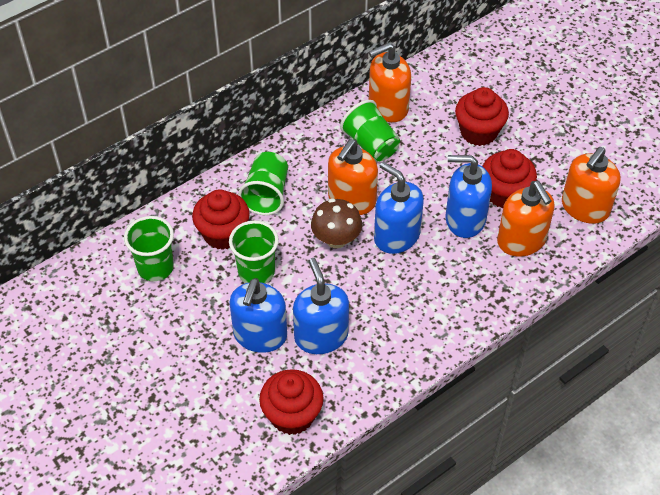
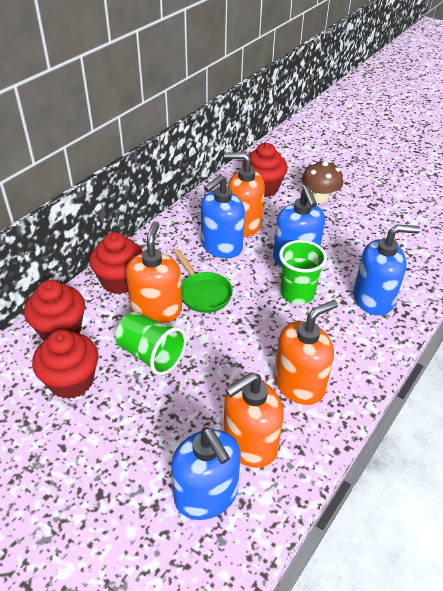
green cup: [124,216,174,281] [229,220,279,284] [238,152,288,215] [340,100,400,162] = 4 -> [115,312,187,375] [279,240,327,304] = 2
green pan: none = 0 -> [174,249,233,313] = 1

